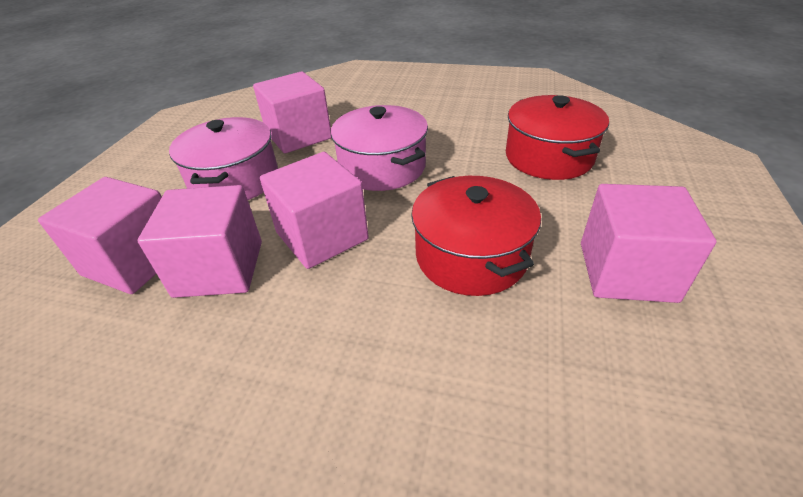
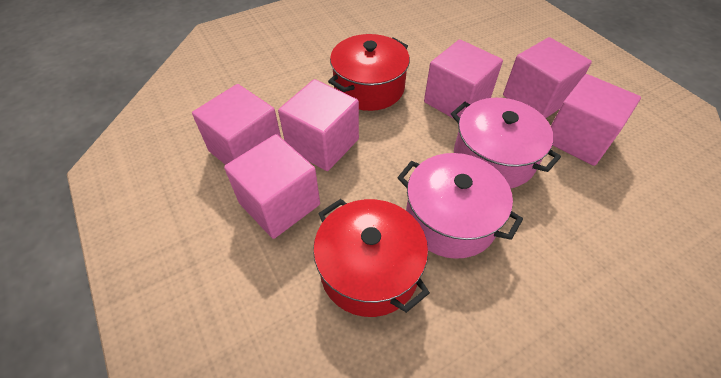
pink cube: [38,177,162,294] [137,185,262,298] [253,71,331,153] [260,152,369,269] [581,184,716,303] = 5 -> [192,84,281,165] [224,134,320,239] [278,79,359,171] [424,39,503,119] [503,37,592,118] [551,74,641,166] = 6

